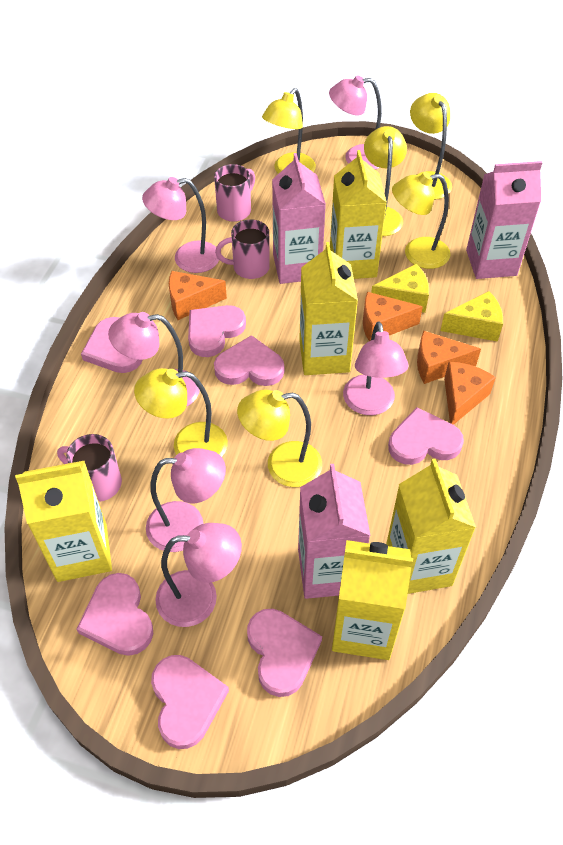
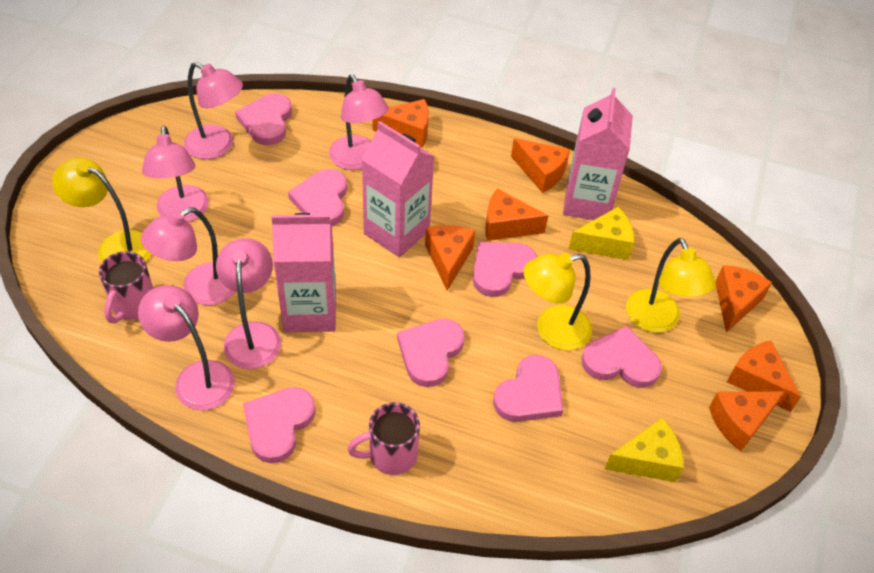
orange cheese: [169,271,227,320] [363,292,423,341] [417,331,481,384] [444,362,496,425] = 4 -> [373,99,429,148] [425,225,475,291] [485,189,548,241] [511,138,570,193] [709,391,785,451] [716,265,772,333] [727,340,801,412] = 7
pink mug: [57,434,122,502] [214,164,255,222] [215,219,270,279] = 3 -> [99,251,154,323] [347,402,420,475] = 2
yellow carton: [15,460,112,582] [299,242,358,375] [330,150,387,279] [332,540,413,660] [386,459,476,594] = 5 -> none = 0
yellow lamp: [134,368,228,457] [237,390,322,487] [262,88,316,174] [364,126,407,236] [392,172,451,269] [410,93,452,200] = 6 -> [52,158,151,263] [523,253,592,350] [626,238,716,333] = 3

